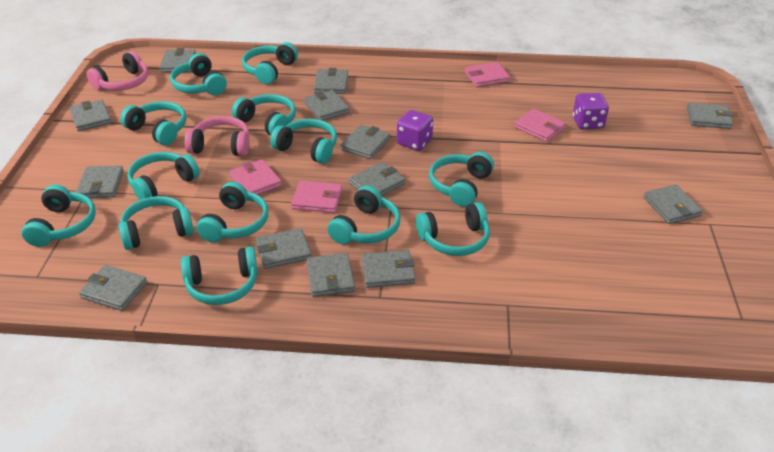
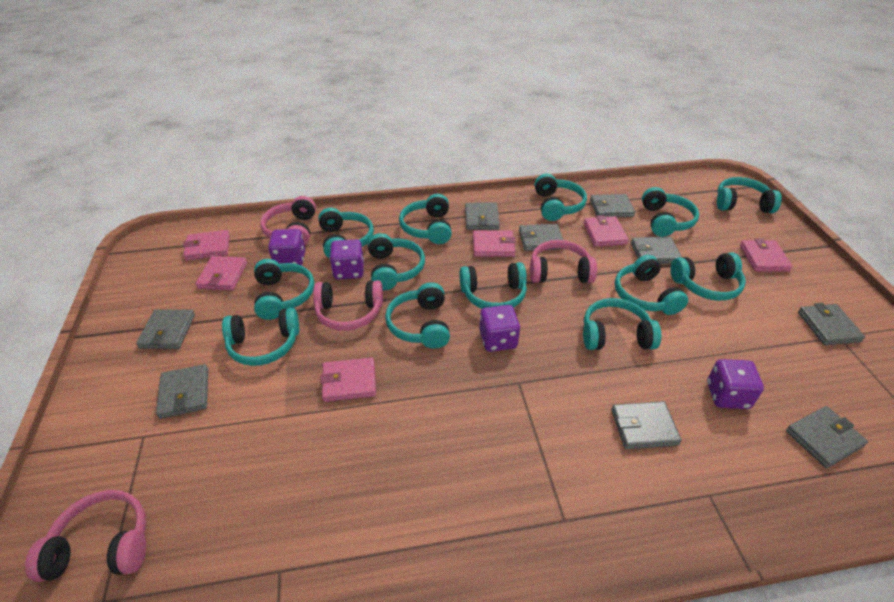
grey wallet: [69,100,111,131] [76,166,124,198] [79,265,147,311] [159,48,196,72] [256,228,311,269] [304,90,350,120] [307,253,355,297] [314,68,348,94] [341,125,390,159] [349,162,405,196] [362,250,415,288] [644,185,703,224] [687,103,733,129] = 13 -> [136,309,195,349] [156,364,208,419] [465,203,500,230] [519,224,563,251] [590,194,635,217] [611,401,682,449] [631,237,682,264] [786,406,868,468] [798,303,865,345] = 9
pink headphones: [86,51,148,91] [185,116,249,156] = 2 -> [25,490,146,582] [260,196,316,245] [313,280,383,331] [530,240,597,283] = 4
pink wallet: [230,159,282,195] [291,181,342,213] [465,62,510,87] [514,109,566,142] = 4 -> [183,230,230,261] [195,256,247,291] [320,357,376,402] [473,230,516,257] [584,215,629,247] [740,238,793,272] = 6
purple dice: [397,110,433,151] [573,93,609,129] = 2 -> [268,229,305,266] [330,239,364,280] [479,305,520,352] [707,359,764,409] = 4

